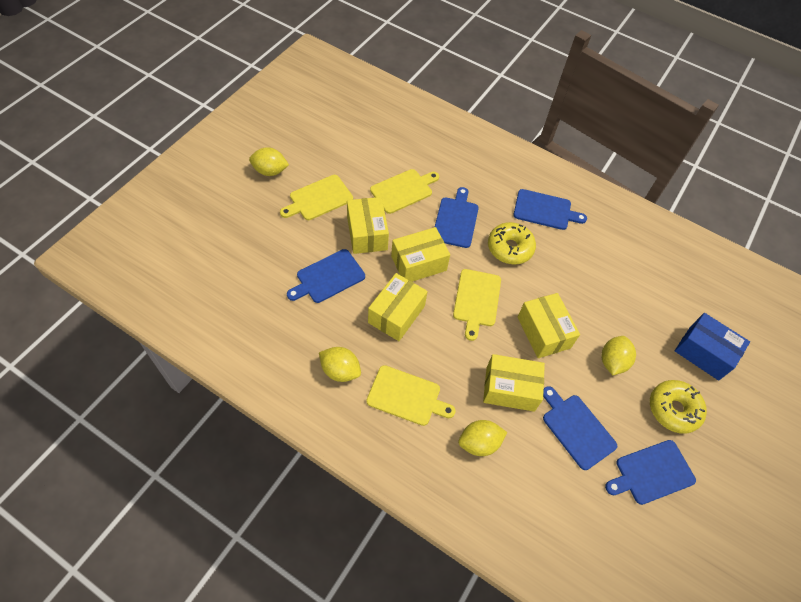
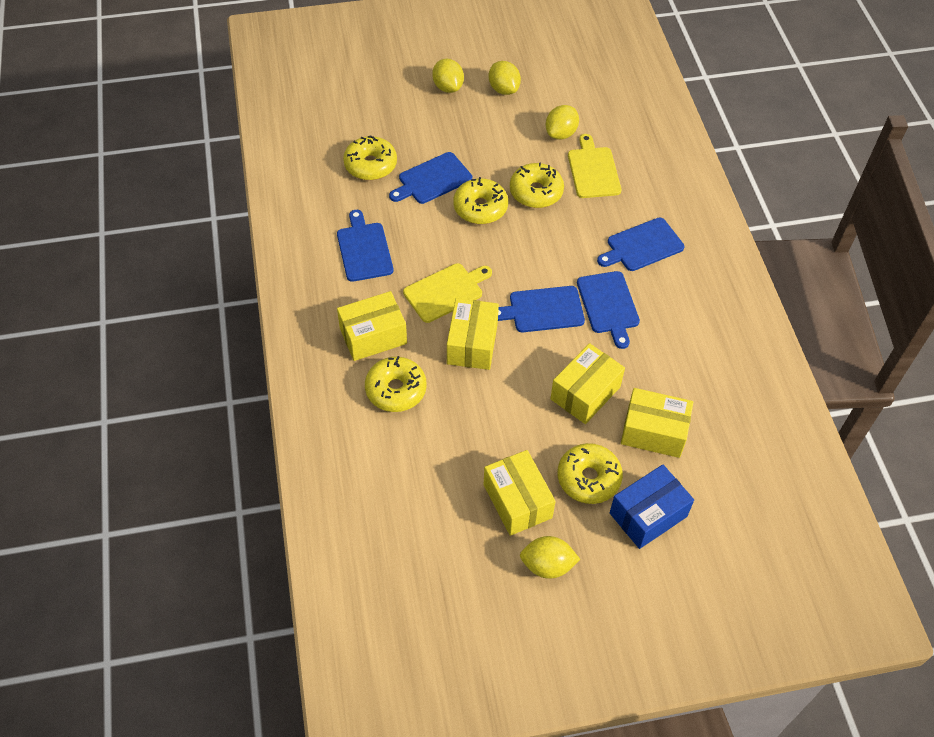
yellow cutting board: [280,175,353,220] [366,365,456,426] [370,169,439,214] [453,269,501,341] = 4 -> [403,263,492,323] [568,134,621,198] = 2
yellow donut: [488,222,536,264] [650,380,707,434] = 2 -> [343,136,397,180] [365,356,427,412] [453,177,508,224] [510,162,564,208] [557,443,623,504] = 5

